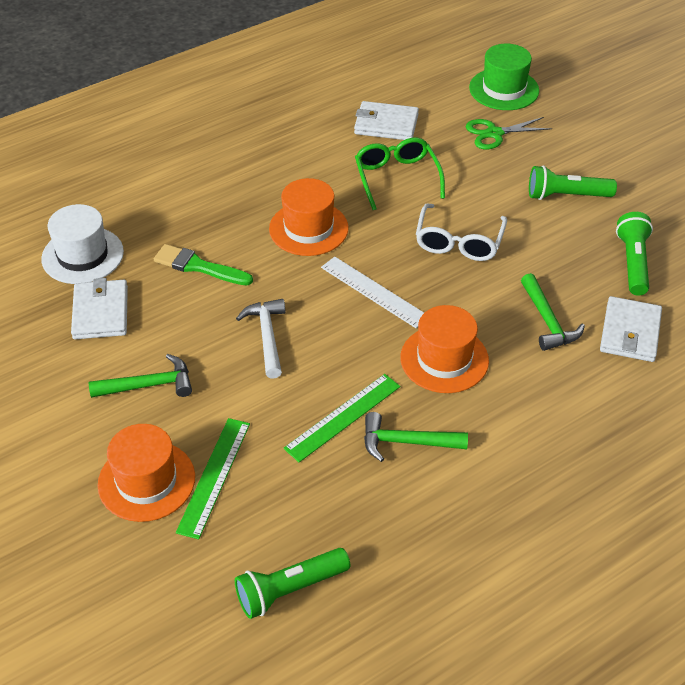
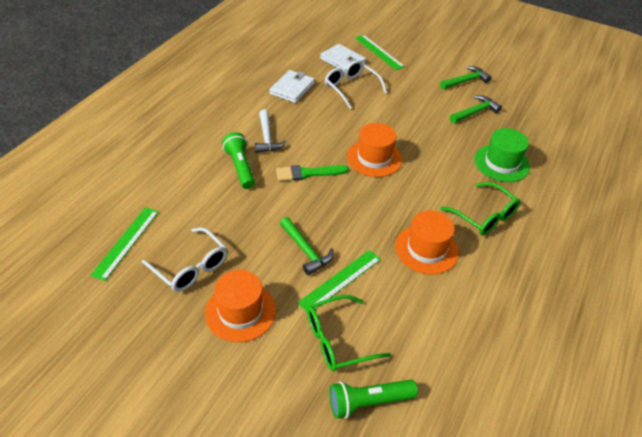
green flashlight: [235,548,350,619] [529,165,617,200] [616,212,653,296] = 3 -> [222,132,255,189] [330,380,418,419] = 2
green glasses: [355,137,445,210] = 1 -> [307,295,391,371] [440,182,520,235] = 2
green ruler: [176,418,250,539] [283,374,400,462] = 2 -> [90,207,159,281] [297,250,381,312] [355,35,405,70] = 3
green scissors: [466,117,552,149] = 1 -> none = 0
white glasses: [416,203,507,261] = 1 -> [142,227,227,292] [325,60,387,109] = 2
white hat: [41,204,124,284] = 1 -> none = 0
white ruler: [321,257,424,328] = 1 -> none = 0
white wallet: [71,278,128,339] [354,101,419,140] [600,296,662,362] = 3 -> [269,70,315,103] [320,44,366,72] = 2

